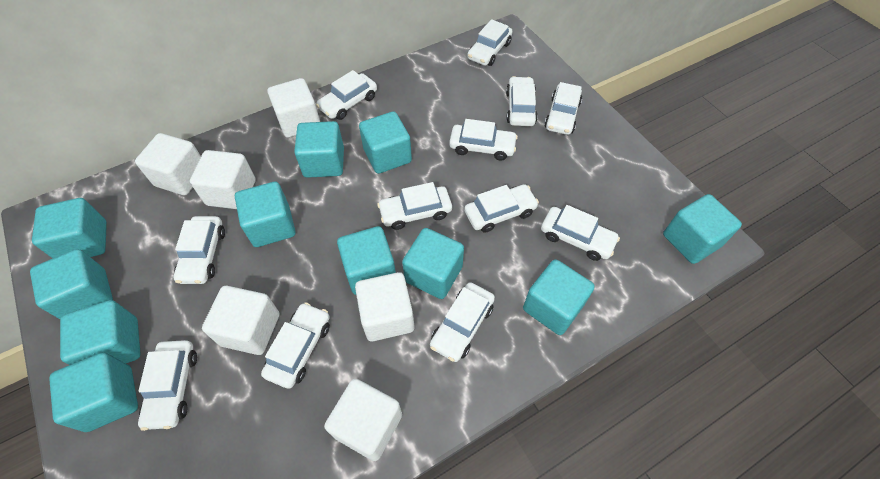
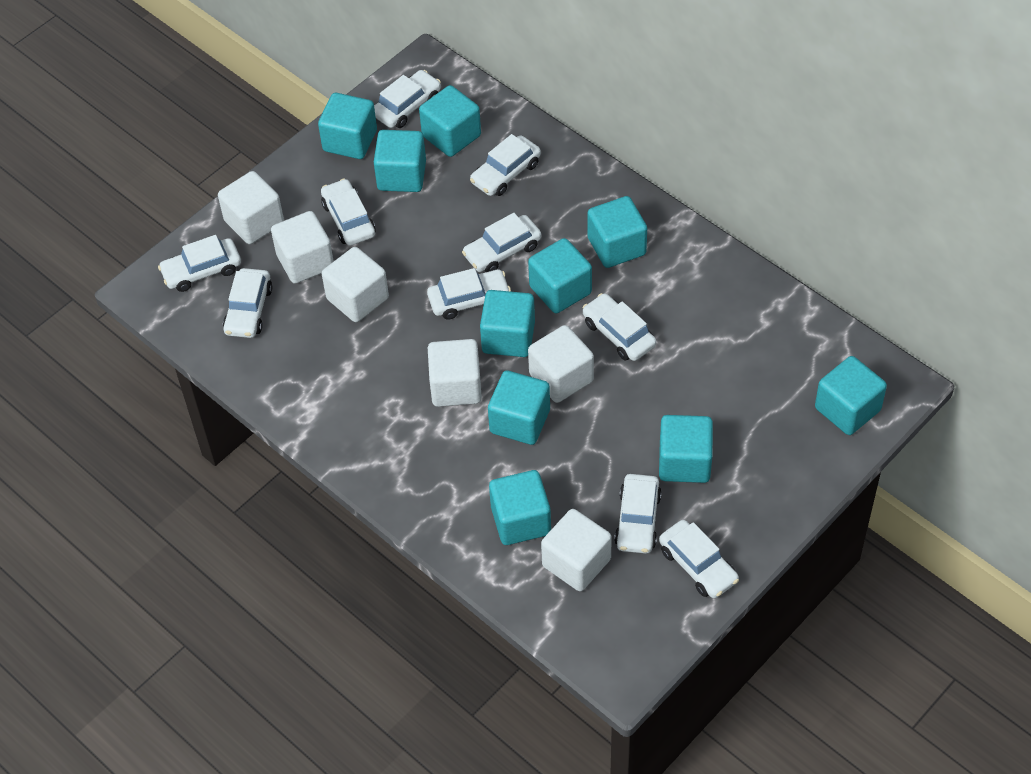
turquoise cube: [30,249,113,319] [32,198,107,258] [49,352,138,432] [60,300,141,365] [235,182,296,247] [294,121,344,178] [337,226,396,295] [359,111,412,174] [402,228,464,299] [523,259,595,335] [663,194,742,264] = 11 -> [318,93,377,159] [374,130,426,192] [419,85,481,157] [480,290,535,357] [488,371,550,445] [489,470,551,545] [528,238,592,313] [587,196,647,268] [659,415,713,483] [815,356,887,435] = 10
white car: [138,340,197,431] [173,216,225,284] [261,302,330,389] [316,70,377,120] [377,182,452,230] [430,282,495,362] [449,119,518,161] [464,184,539,233] [467,19,513,66] [506,76,538,126] [541,205,620,261] [544,82,582,135] = 12 -> [158,235,241,292] [223,268,272,338] [321,179,375,246] [374,70,441,128] [427,268,511,320] [462,213,541,272] [470,134,541,196] [583,293,657,361] [614,474,662,554] [659,520,739,598] = 10

